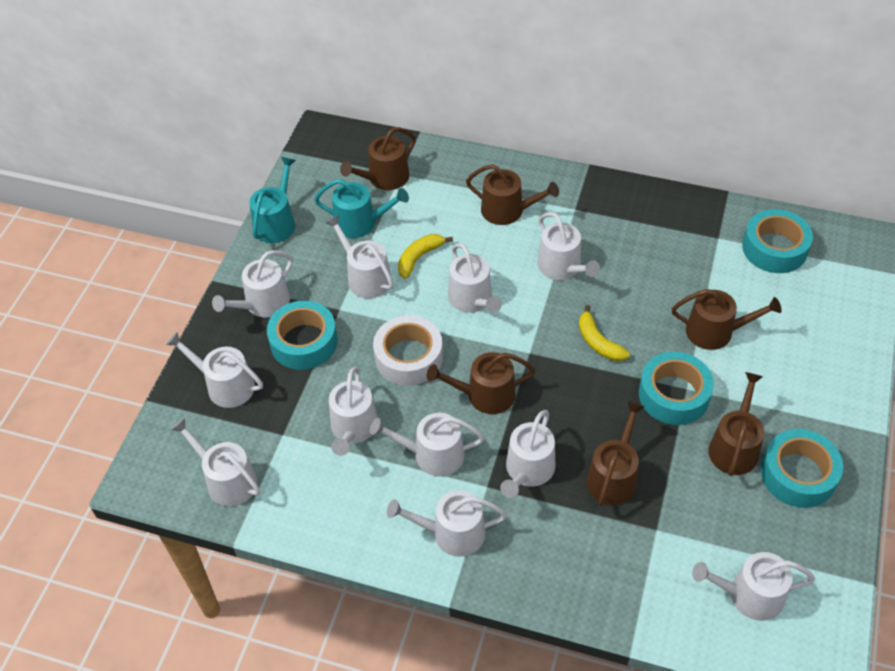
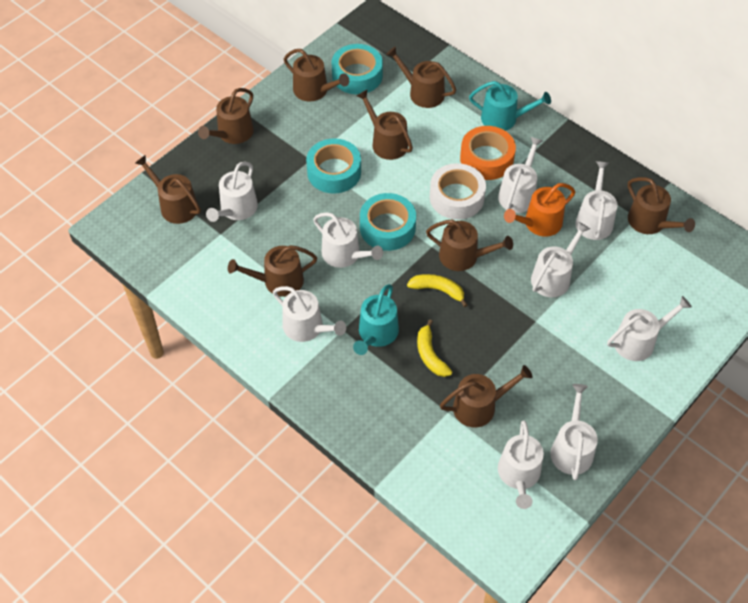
brown watering can: [340,127,416,190] [426,352,535,414] [466,164,559,225] [587,401,645,506] [672,289,782,350] [708,372,764,476] = 6 -> [135,155,201,224] [198,88,254,144] [228,245,317,297] [284,49,349,101] [357,90,413,160] [386,46,456,108] [426,220,513,271] [440,365,533,427] [628,177,695,234] = 9
orange tape: none = 0 -> [460,126,516,180] = 1
orange watering can: none = 0 -> [504,183,576,236] = 1
turquoise tape: [267,301,338,370] [639,352,714,425] [742,209,813,273] [761,429,843,508] = 4 -> [306,138,361,194] [332,44,383,94] [360,193,416,251] = 3
white watering can: [166,332,263,408] [171,417,260,506] [212,250,293,318] [326,215,394,298] [329,367,378,456] [370,413,484,476] [387,490,507,557] [448,243,502,313] [500,410,555,498] [537,212,600,280] [692,552,815,621] = 11 -> [206,162,258,222] [273,286,346,342] [313,212,383,268] [498,137,543,213] [498,421,544,509] [531,222,590,297] [550,384,598,480] [576,161,618,240] [607,296,692,361] = 9

